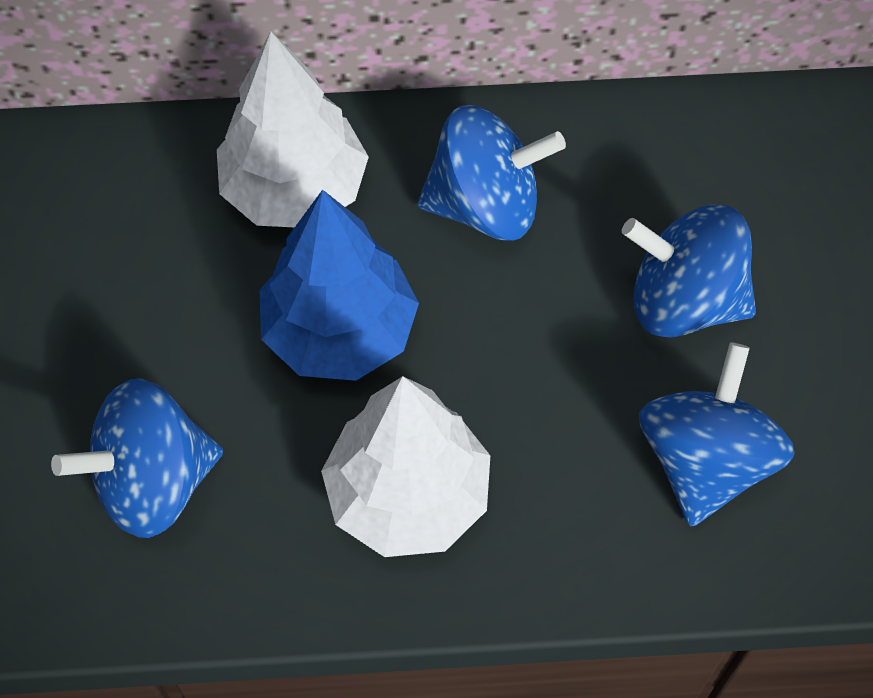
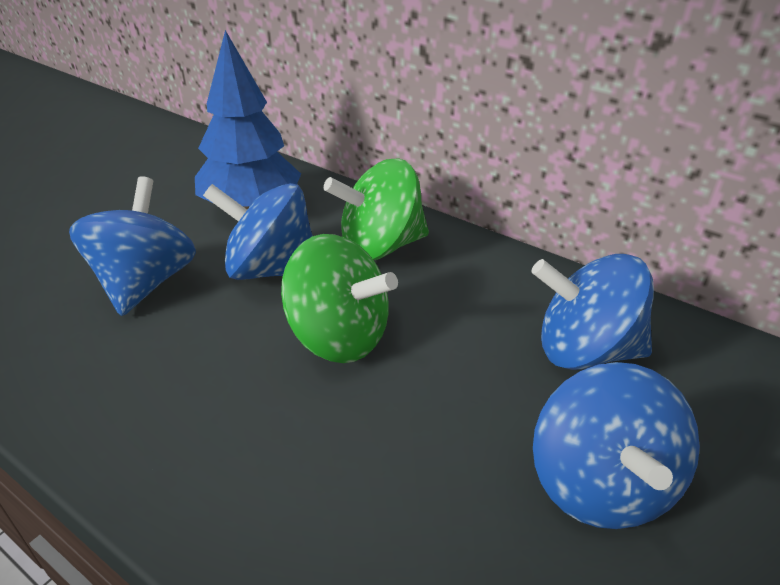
green spinning top: none = 0 -> [281,234,398,363] [323,159,429,260] = 2
white tree: [217,32,369,227] [321,376,490,557] = 2 -> none = 0

